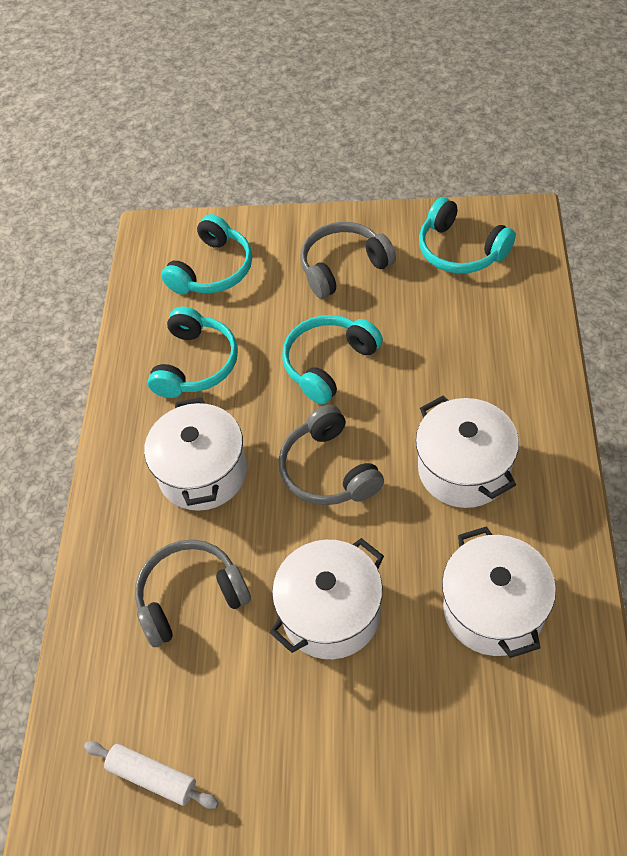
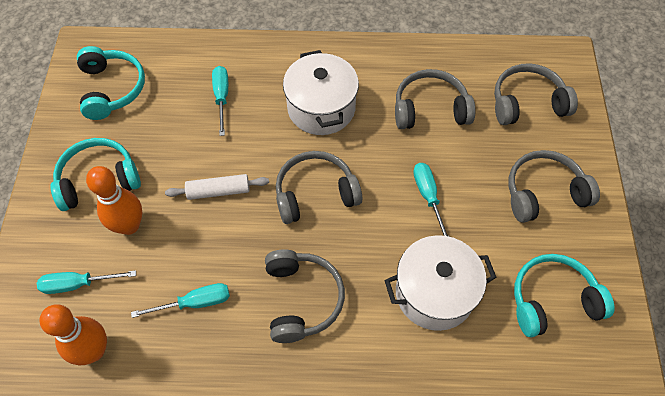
grey headphones: [135,539,251,647] [279,405,384,505] [300,222,396,299] = 3 -> [265,249,345,343] [276,151,362,224] [395,69,475,129] [494,63,578,125] [508,150,600,223] = 5
orange bowling pin: none = 0 -> [40,305,107,365] [86,166,142,235] = 2
turquoise headphones: [148,307,238,398] [161,214,252,294] [282,315,383,405] [419,197,516,274] = 4 -> [51,138,141,211] [77,46,145,120] [514,254,615,337] = 3
turquoise screwdriver: none = 0 -> [37,270,136,294] [131,283,230,318] [212,66,228,136] [413,163,449,237] = 4
white pot: [144,397,247,511] [269,538,384,659] [416,396,519,508] [442,526,556,658] = 4 -> [283,50,359,135] [384,235,497,331] = 2

